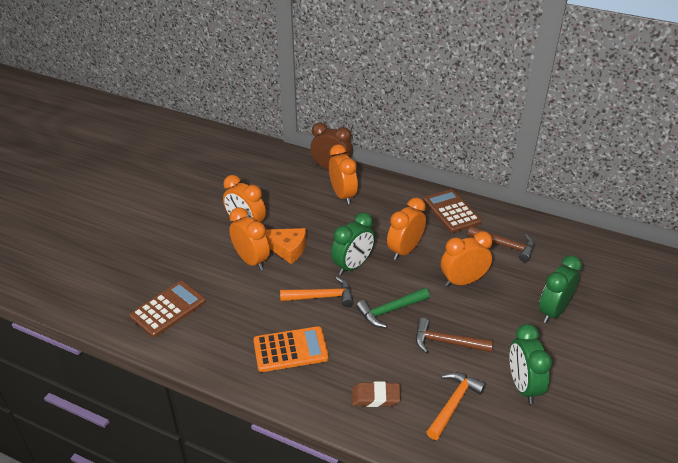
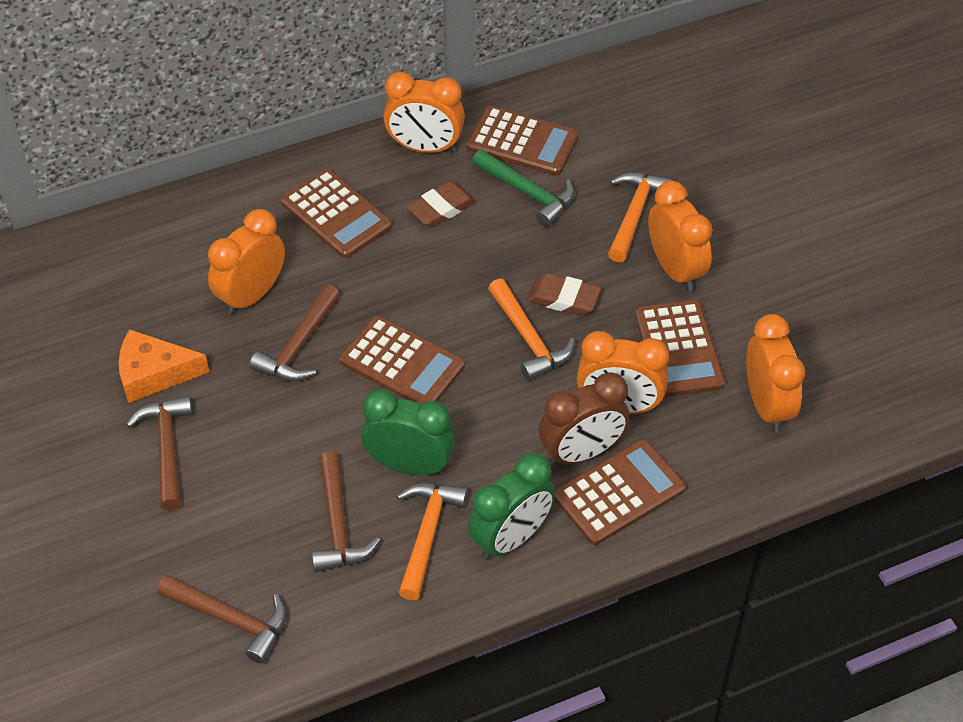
brown calculator: [129,281,206,337] [424,189,482,233] = 2 -> [281,169,392,258] [339,316,465,404] [467,106,579,176] [554,439,686,545] [635,300,725,397] = 5
brown eraser: [352,381,401,407] = 1 -> [407,181,476,227] [527,273,601,315] = 2
brown hammer: [416,318,493,353] [468,226,534,262] = 2 -> [126,396,193,511] [157,575,287,664] [250,284,340,382] [312,452,381,572] = 4
green clock: [331,212,375,275] [509,324,552,404] [539,255,582,323] = 3 -> [361,389,455,476] [468,453,555,560] = 2
orange calculator: [253,326,329,372] = 1 -> none = 0
orange hammer: [280,277,353,307] [427,372,486,440] = 2 -> [397,483,468,600] [488,278,575,381] [608,172,672,262] = 3

